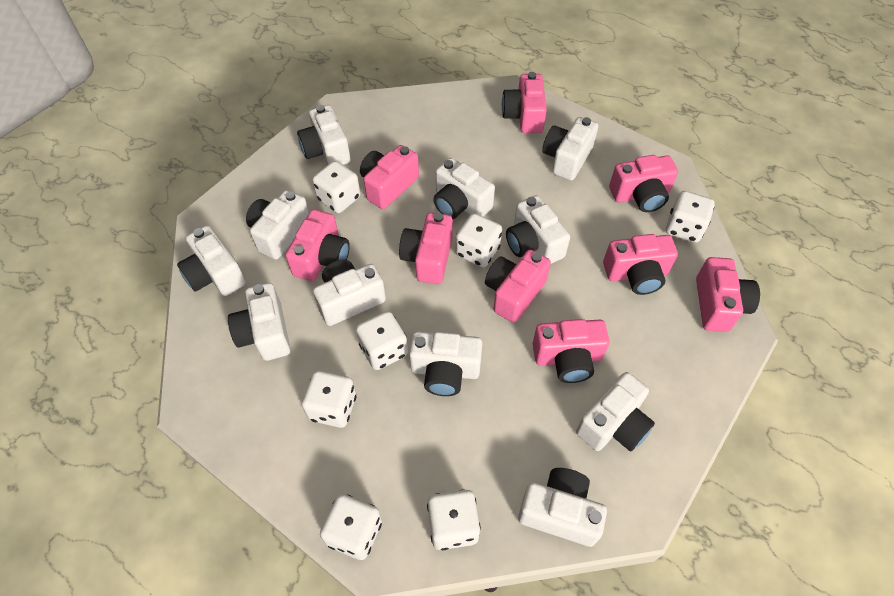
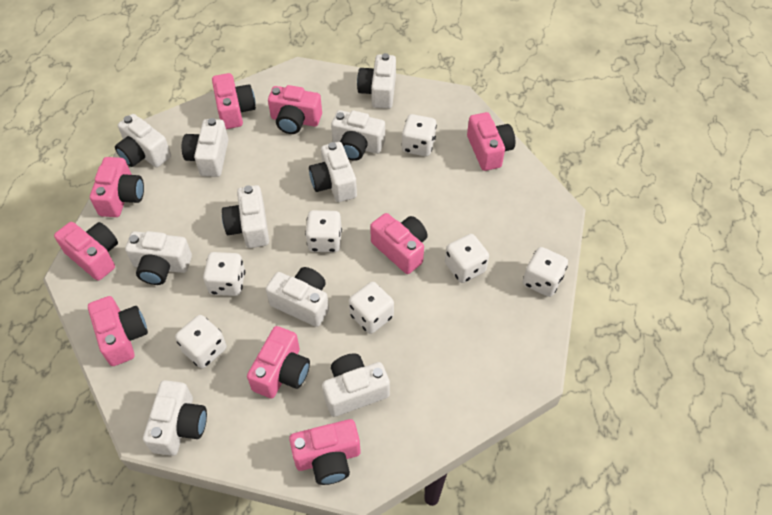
white camera: [177,225,246,296] [228,283,291,361] [246,190,309,260] [297,105,351,165] [313,259,386,326] [409,331,482,396] [433,158,495,219] [506,195,570,264] [518,468,607,547] [542,117,598,181] [576,372,655,451] = 11 -> [115,114,171,167] [125,231,192,285] [143,380,207,456] [182,118,229,177] [222,185,269,248] [266,267,329,327] [309,142,357,202] [322,353,390,417] [331,110,385,161] [357,53,396,109] = 10

